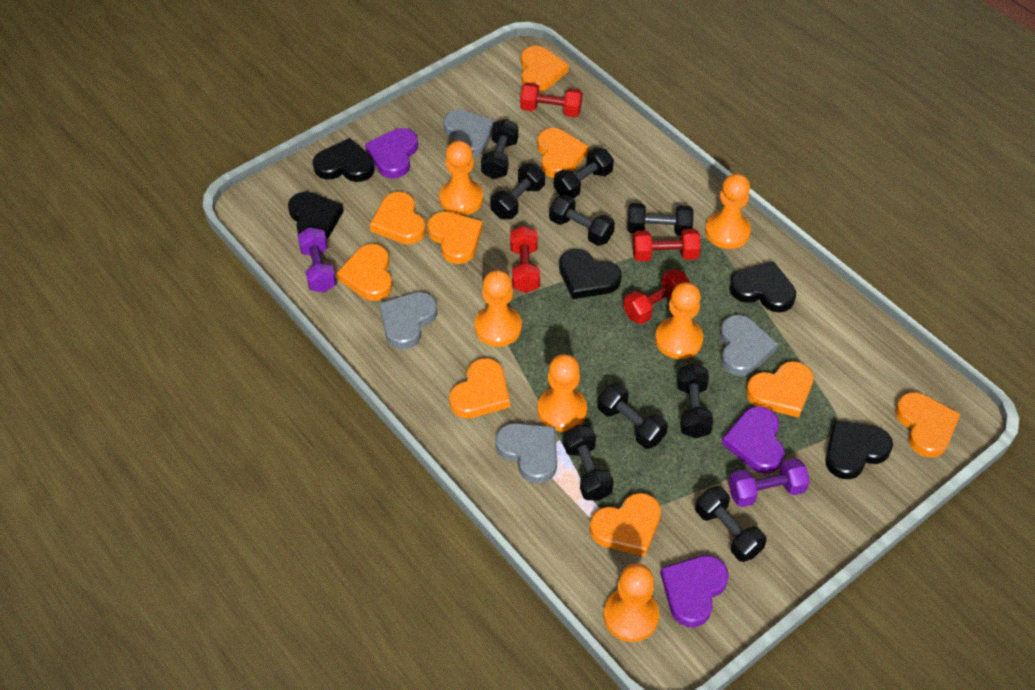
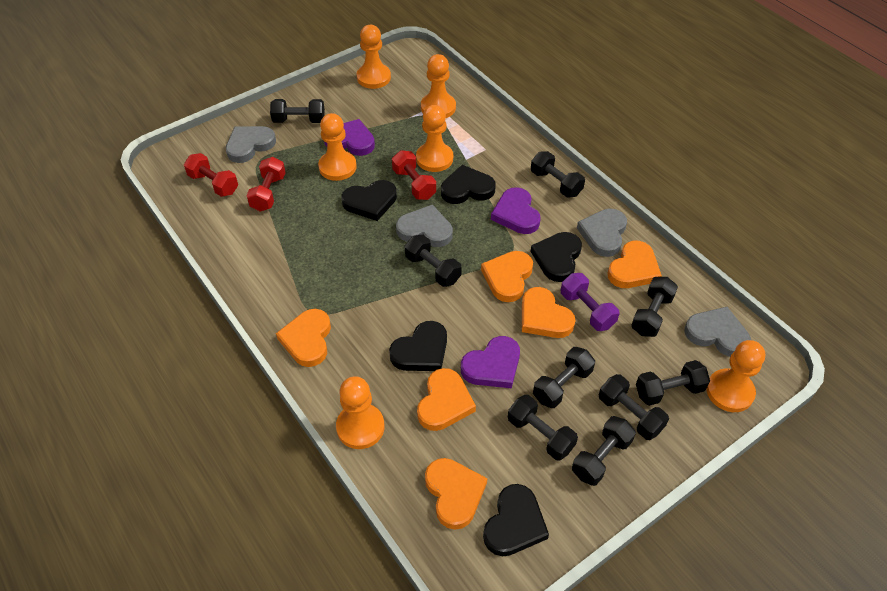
orange heart: [336,244,392,301] [370,192,426,244] [427,212,483,264] [449,358,510,418] [521,46,569,92] [537,128,589,178] [590,493,661,556] [746,361,813,418] [895,392,960,458] = 9 -> [276,309,331,367] [417,368,476,431] [425,458,487,530] [481,251,533,302] [522,287,576,338] [607,241,662,288] = 6
purple dumbbell: [298,227,336,292] [729,458,810,507] = 2 -> [561,273,620,331] = 1
red dumbbell: [510,226,540,293] [520,83,582,117] [623,269,690,324] [632,229,701,261] = 4 -> [184,153,238,197] [246,157,286,212] [392,150,436,200] = 3

